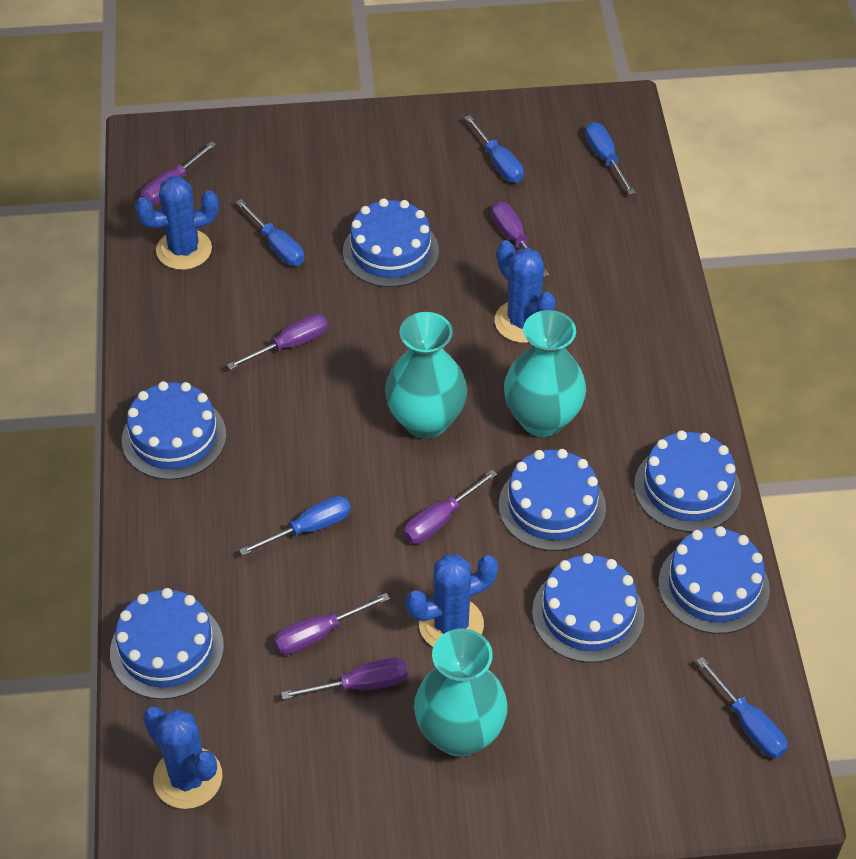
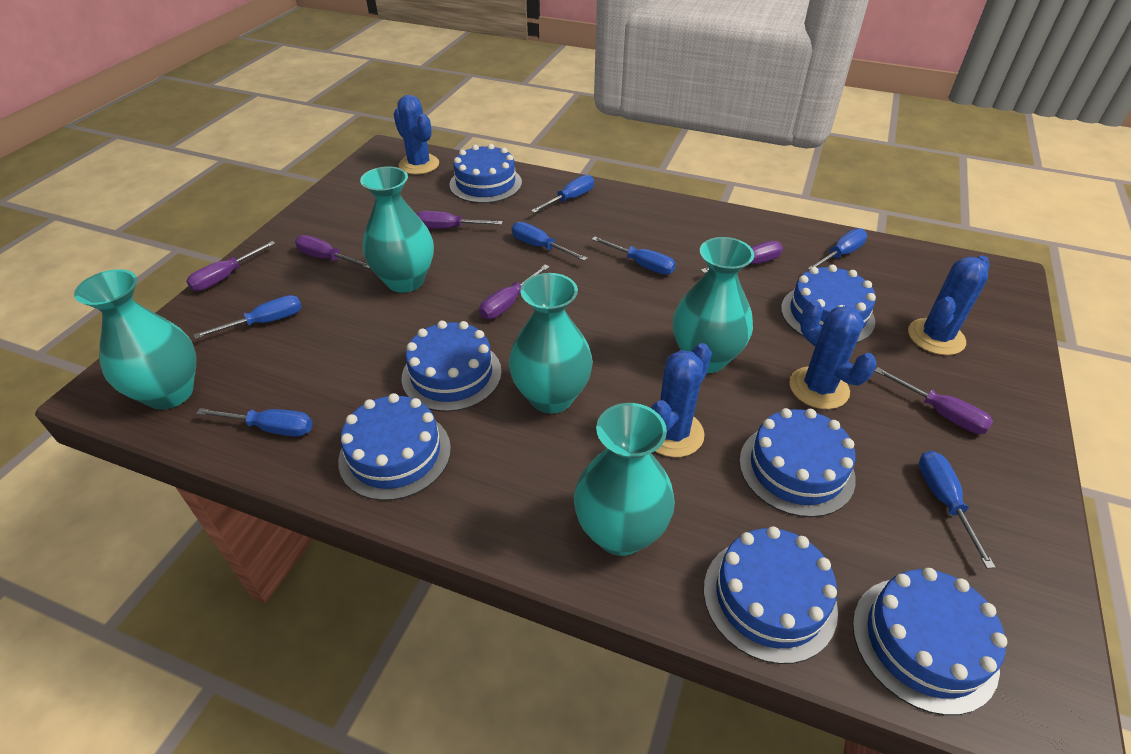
blue screwdriver: [236,199,304,266] [239,496,351,556] [465,115,524,183] [585,122,636,195] [696,657,788,758] = 5 -> [194,295,302,339] [196,408,313,437] [512,222,588,261] [531,175,594,213] [592,236,676,275] [808,228,868,270] [918,451,996,569] = 7
turquoise vase: [385,312,467,439] [414,628,508,757] [504,310,586,437] = 3 -> [74,269,197,410] [360,167,434,293] [509,273,593,414] [574,403,675,556] [673,237,754,373] = 5

